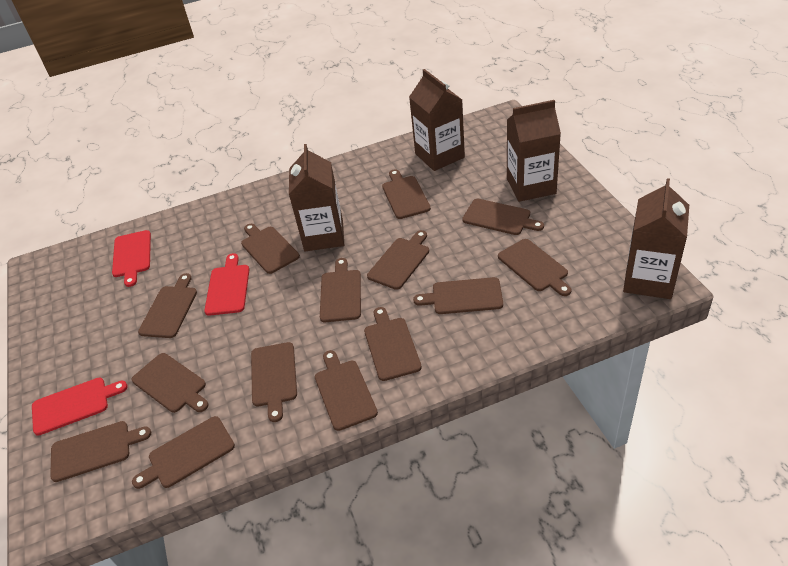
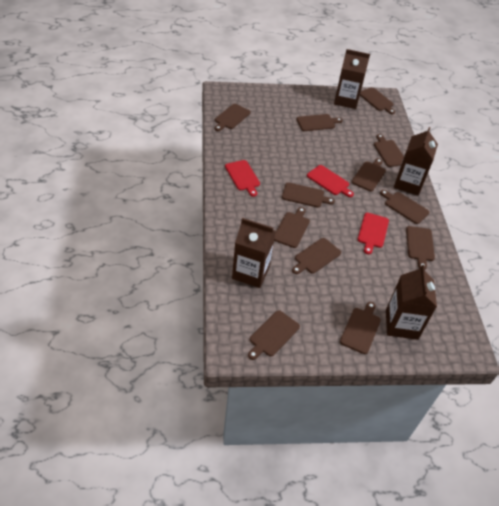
brown cutting board: [50,421,151,482] [132,353,209,413] [132,416,235,489] [138,273,197,338] [241,224,300,274] [251,342,297,422] [315,350,378,431] [320,258,361,322] [364,307,422,381] [367,230,429,290] [382,169,431,219] [413,277,503,314] [462,199,544,235] [498,239,571,296] = 14 -> [215,104,251,131] [248,310,300,360] [274,207,310,248] [282,182,335,208] [292,238,341,274] [297,114,343,131] [340,302,381,354] [351,158,386,191] [360,87,395,114] [374,134,404,167] [380,190,430,224] [406,226,435,269] = 12

